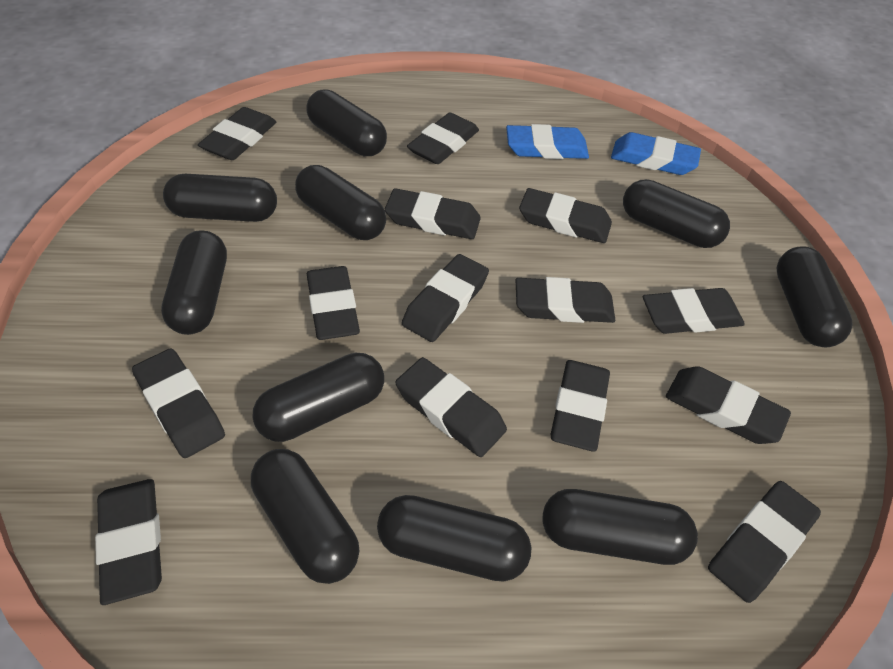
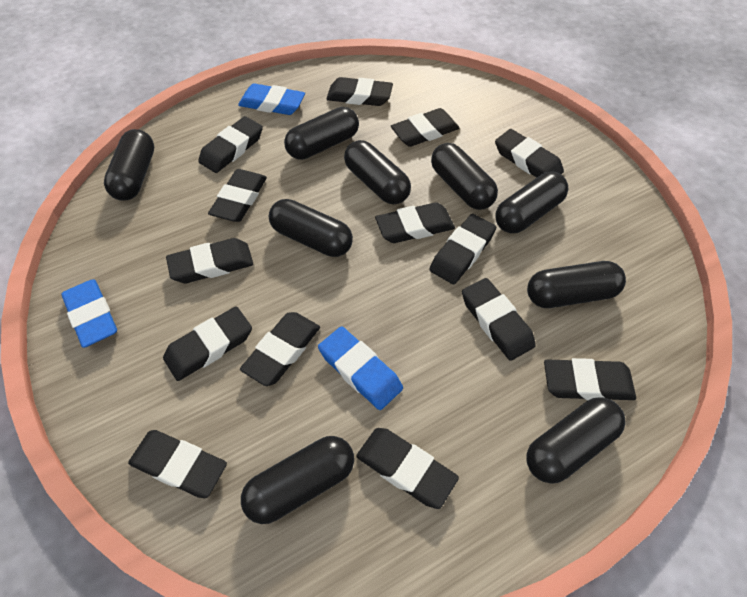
black capsule: [161,230,227,335] [163,174,277,222] [251,449,359,584] [252,353,384,442] [295,165,386,240] [306,89,387,156] [377,495,531,582] [543,489,698,565] [623,179,730,248] [776,246,852,347] = 10 -> [104,129,154,201] [241,436,354,524] [269,199,353,257] [284,107,359,160] [344,140,411,204] [431,143,498,210] [495,172,568,233] [526,397,625,484] [527,261,626,308] = 9
blue eraser: [506,124,589,159] [611,132,701,175] = 2 -> [61,279,117,348] [238,83,305,115] [318,326,403,410] = 3

